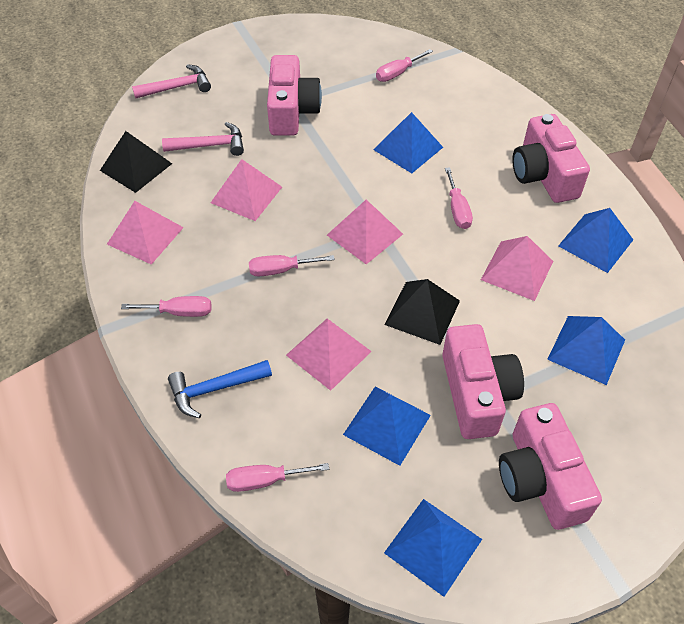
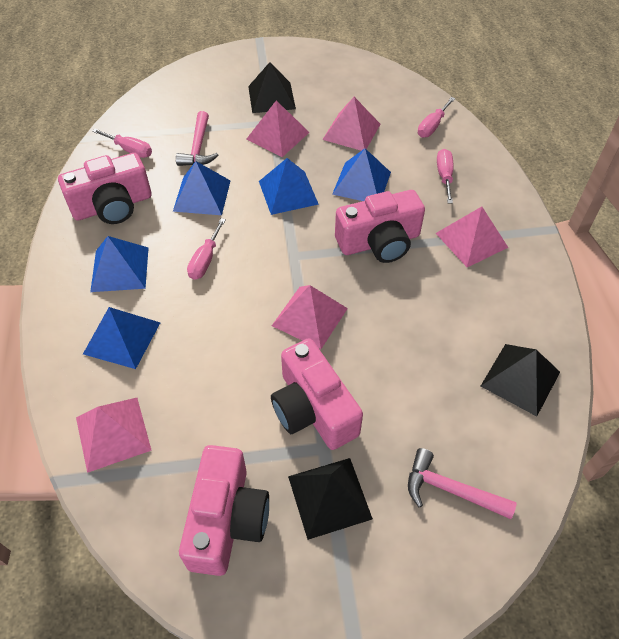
black pyramid: [100,131,172,193] [385,279,460,345] = 2 -> [248,62,296,113] [288,458,373,540] [481,344,560,416] = 3
blue hammer: [168,360,272,418] = 1 -> none = 0
pink screwdriver: [121,296,211,317] [226,463,329,492] [249,255,335,276] [376,49,433,82] [445,167,473,229] = 5 -> [92,129,152,158] [187,218,226,280] [418,97,455,138] [437,149,454,204] = 4

